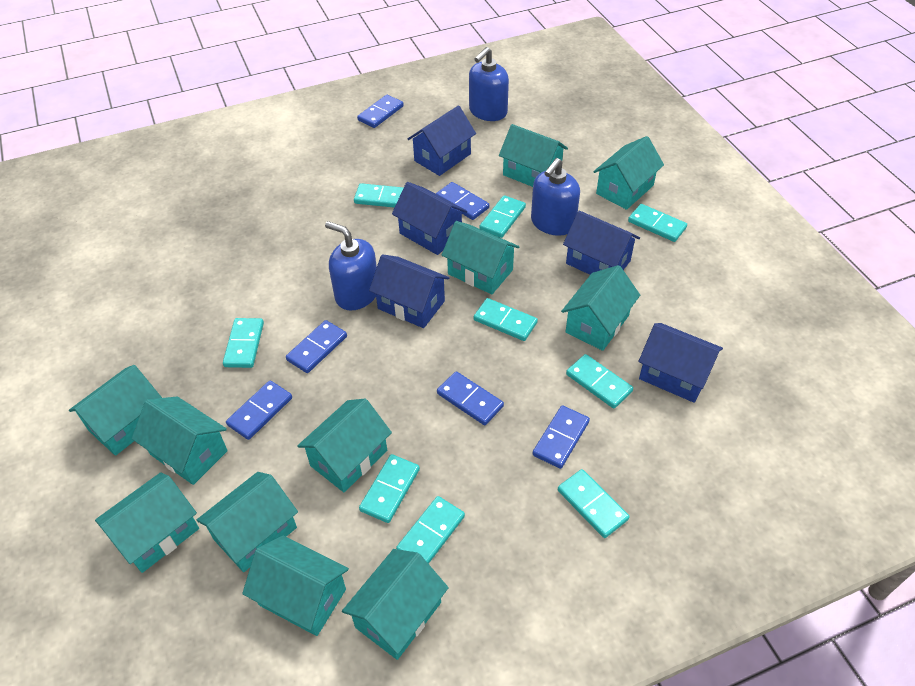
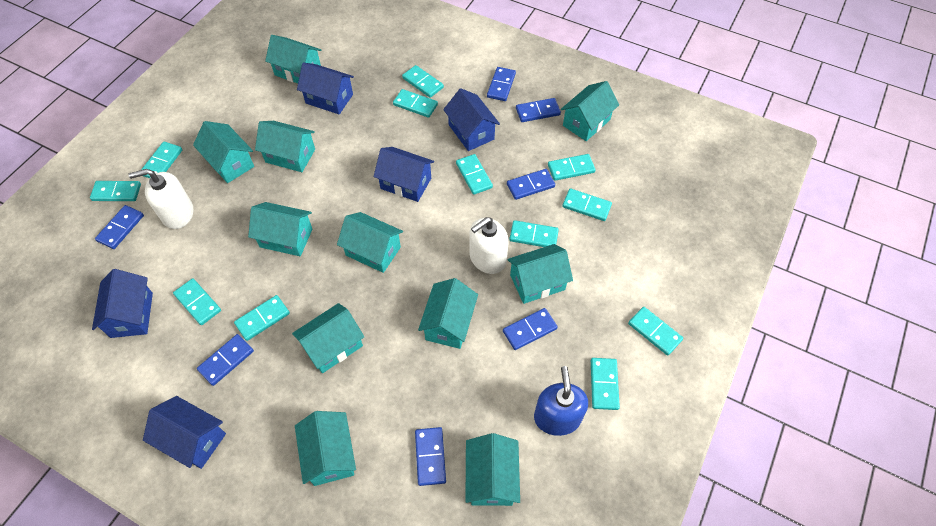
blue domino: [226,380,292,440] [286,320,347,373] [357,95,404,128] [436,182,489,220] [437,371,504,425] [532,405,590,469] = 6 -> [95,205,144,249] [197,334,254,386] [415,427,446,486] [487,67,516,101] [503,308,558,350] [507,169,555,200] [516,98,561,122] = 7
blue soap dispenser: [325,221,377,310] [469,47,509,121] [531,158,580,236] = 3 -> [534,366,588,436] = 1
turquoise domino: [223,318,264,368] [354,183,403,208] [359,454,420,523] [396,496,465,564] [474,298,538,341] [479,195,526,238] [558,469,629,538] [566,354,633,409] [628,204,687,242] = 9 -> [90,181,141,201] [141,142,182,178] [173,278,221,325] [234,295,290,341] [393,89,438,118] [402,65,444,98] [456,154,493,195] [509,220,559,247] [548,154,596,181] [562,188,612,221] [591,358,620,410] [628,307,683,356] = 12
white soap dispenser: none = 0 -> [128,169,193,229] [469,217,509,274] = 2

